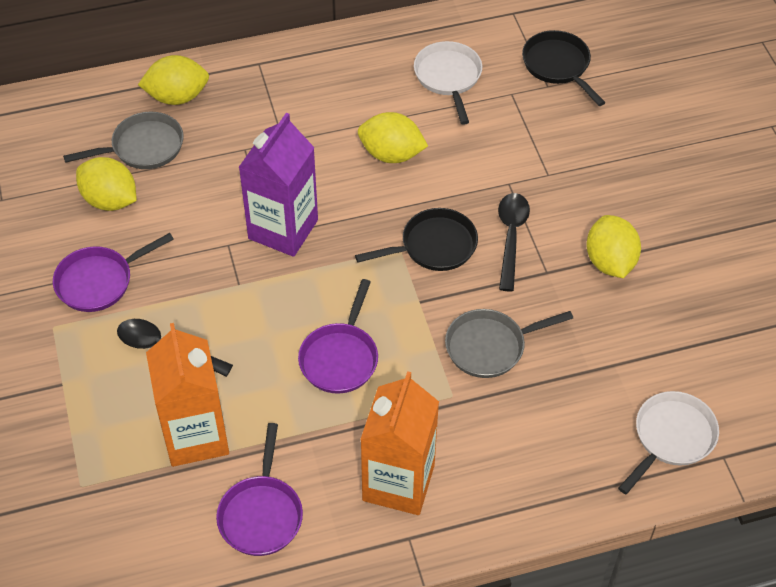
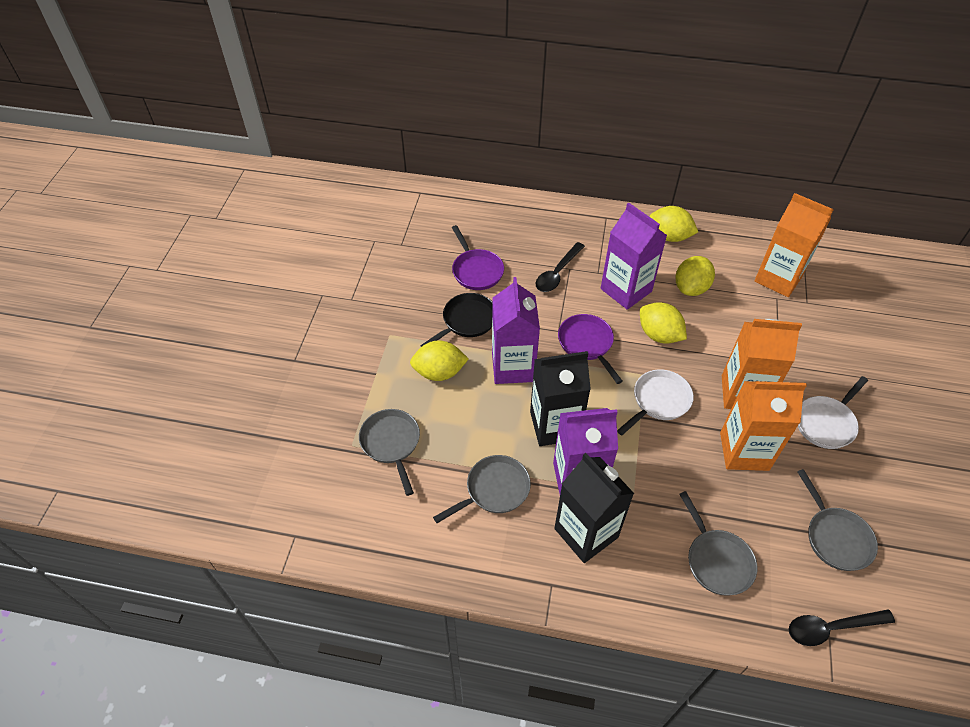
black carton: none = 0 -> [530,351,591,446] [554,453,634,563] = 2
black pan: [355,208,478,271] [522,30,606,106] = 2 -> [420,293,493,347] = 1
grey pan: [63,112,184,169] [445,309,573,378] = 2 -> [359,409,420,496] [433,455,531,523] [679,491,757,596] [797,469,878,571] = 4
orange carton: [146,323,229,467] [360,371,439,515] = 2 -> [720,381,807,471] [722,319,802,409] [755,193,834,297] = 3
purple carton: [239,113,318,257] = 1 -> [492,277,540,384] [553,408,618,494] [601,203,667,310] = 3
purple pan: [53,233,174,312] [216,423,303,556] [298,279,378,393] = 3 -> [452,225,504,290] [558,314,623,384] = 2

